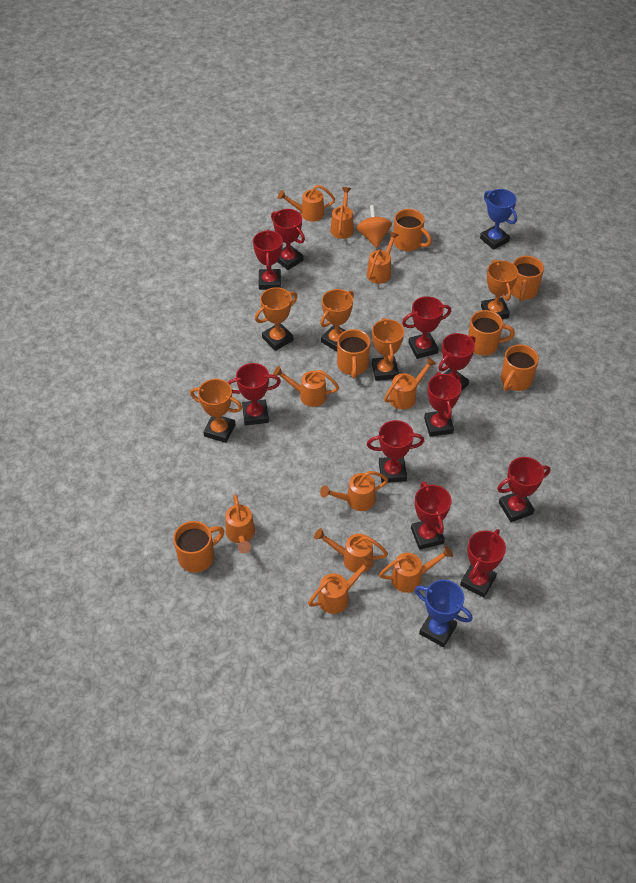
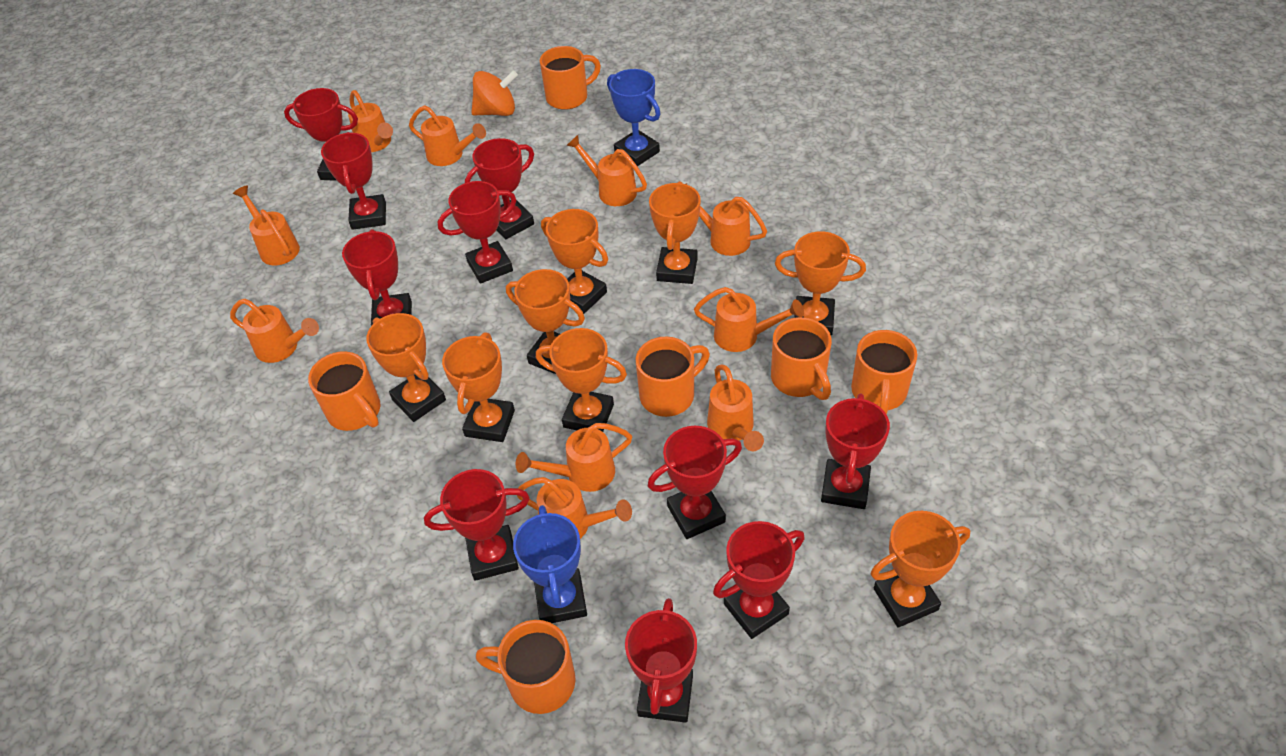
orange trophy: [190,379,242,443] [255,287,297,351] [320,289,354,351] [372,317,404,381] [481,259,518,319] = 5 -> [366,313,446,422] [442,332,515,442] [506,269,585,374] [536,328,627,432] [541,209,608,314] [649,181,701,284] [775,231,866,335] [871,511,970,628] = 8

